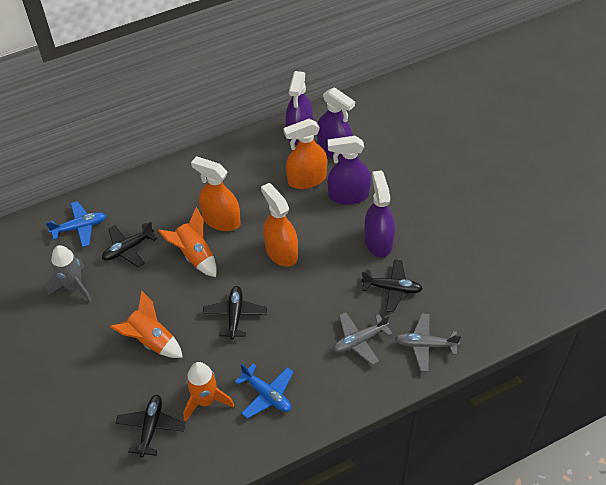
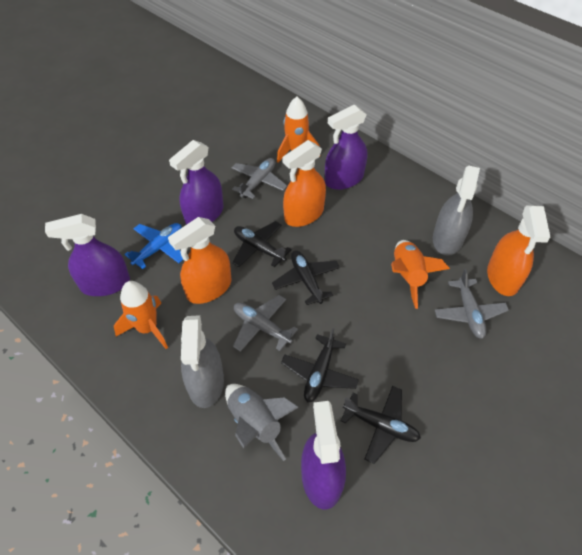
blue plane: [46,201,106,247] [235,363,294,419] = 2 -> [124,223,183,269] = 1
grey plane: [333,312,393,365] [395,313,461,371] = 2 -> [232,158,287,199] [233,295,298,352] [435,269,509,339] = 3
grey spray bottle: none = 0 -> [181,315,224,408] [433,166,480,256] = 2

